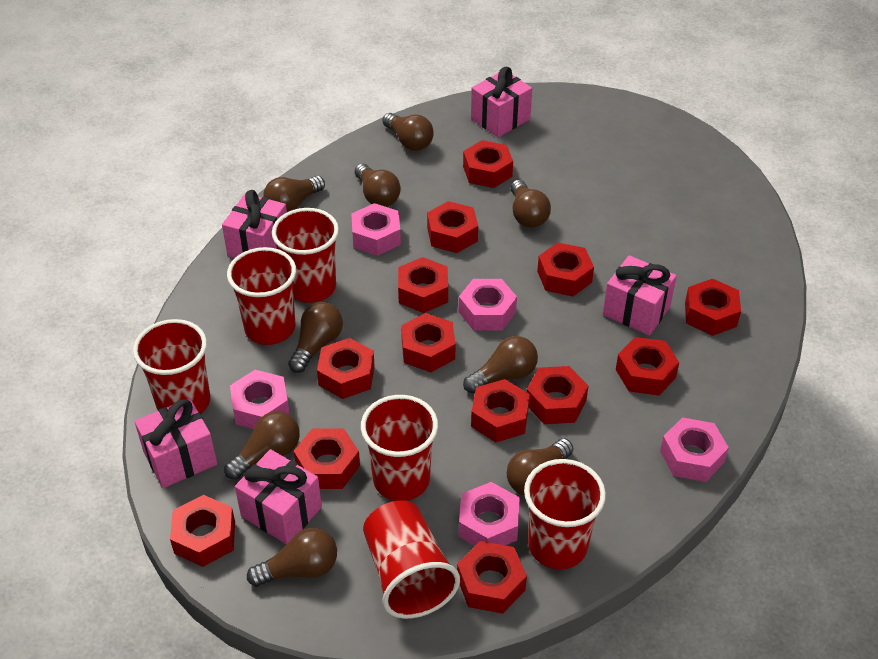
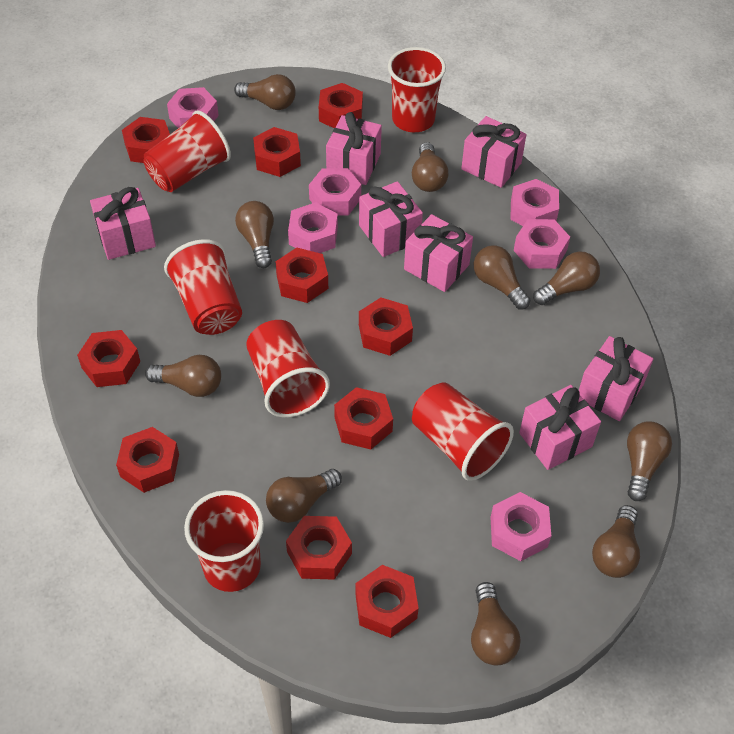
brown light bulb: [224,411,300,480] [247,528,337,587] [263,176,325,212] [288,302,343,373] [355,163,401,207] [382,113,434,151] [463,336,538,393] [507,438,573,496] [511,180,551,228] = 9 -> [145,355,221,397] [234,74,296,110] [235,201,274,268] [266,469,342,523] [412,142,448,192] [471,582,521,665] [474,245,530,309] [533,251,600,305] [592,505,640,578] [627,421,672,501] = 10
pink gift: [135,398,217,488] [222,190,287,258] [235,449,322,545] [471,67,532,137] [603,255,677,336] = 5 -> [90,187,156,260] [326,112,382,185] [359,181,423,257] [404,214,473,292] [461,116,526,188] [519,385,601,470] [579,336,653,421] = 7
pink nut: [230,370,290,429] [351,203,401,256] [459,279,517,331] [459,482,520,546] [660,417,729,482] = 5 -> [167,87,219,128] [288,202,338,253] [309,168,361,216] [491,492,551,561] [510,179,559,226] [514,219,570,269] = 6
red nut: [170,495,235,567] [294,429,360,489] [317,338,375,399] [398,257,448,313] [401,313,455,372] [427,201,478,253] [457,541,527,614] [463,140,513,188] [471,379,530,442] [526,366,589,424] [537,243,594,296] [616,337,679,396] [685,279,741,336] = 13 -> [77,330,140,387] [116,427,179,493] [122,117,170,163] [253,127,301,177] [276,248,328,303] [286,516,352,580] [319,83,363,128] [334,387,393,449] [355,565,419,638] [359,298,413,356] = 10

